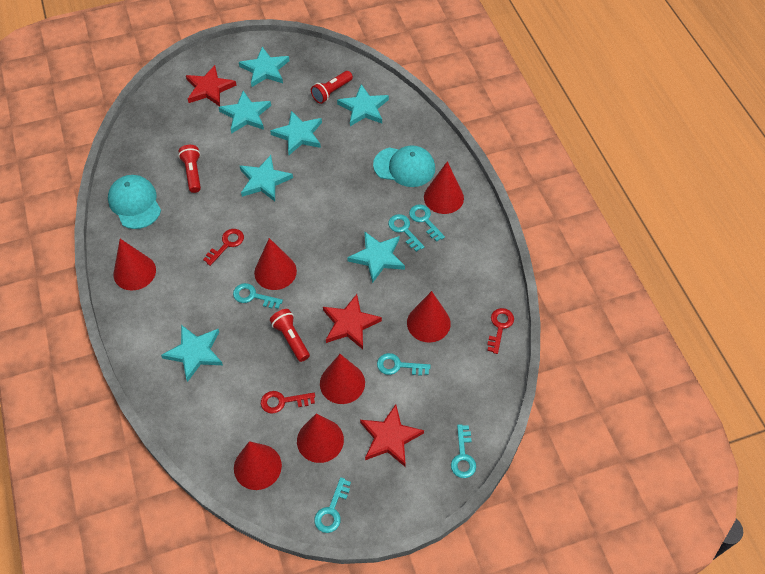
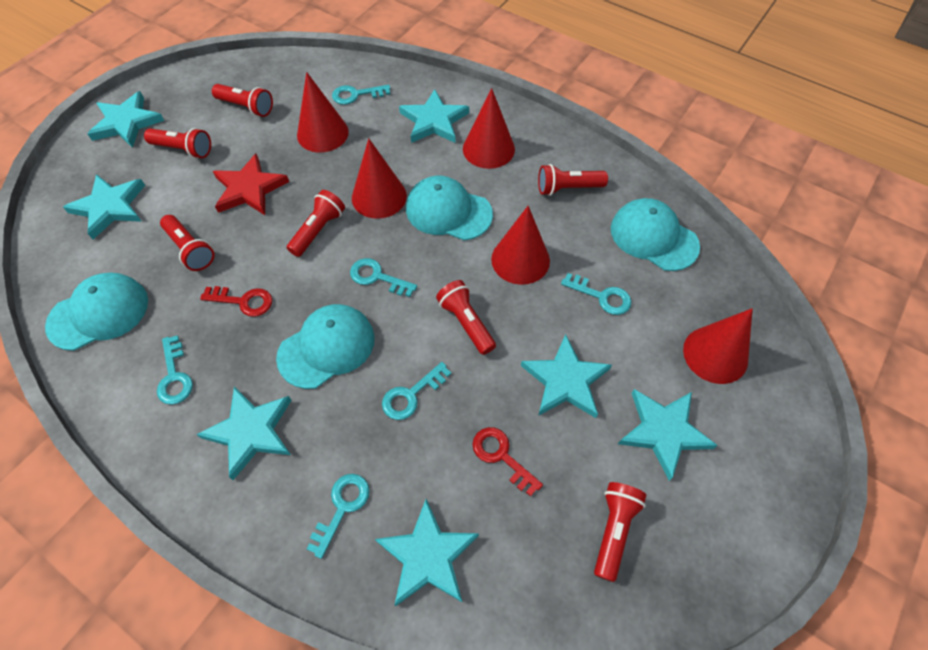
red cone: [114,239,156,291] [234,441,282,490] [254,238,297,290] [297,414,344,463] [320,354,365,404] [407,291,451,342] [424,161,464,214] = 7 -> [297,72,349,152] [352,138,407,219] [463,88,515,169] [491,206,550,285] [683,308,753,384] = 5
red flashlight: [178,145,201,193] [270,309,310,362] [311,71,353,104] = 3 -> [144,128,211,159] [160,215,214,271] [212,84,273,117] [287,190,345,257] [436,280,496,355] [538,164,608,196] [594,482,646,582] = 7
red key: [203,229,244,266] [261,391,315,414] [487,308,514,354] = 3 -> [200,286,272,317] [473,427,543,497] = 2
red star: [186,65,236,106] [323,294,382,349] [360,404,424,467] = 3 -> [213,154,289,215] = 1
turquoise cap: [108,175,161,229] [373,145,435,187] = 2 -> [45,272,148,351] [276,304,375,389] [406,176,493,241] [611,198,700,271] = 4

